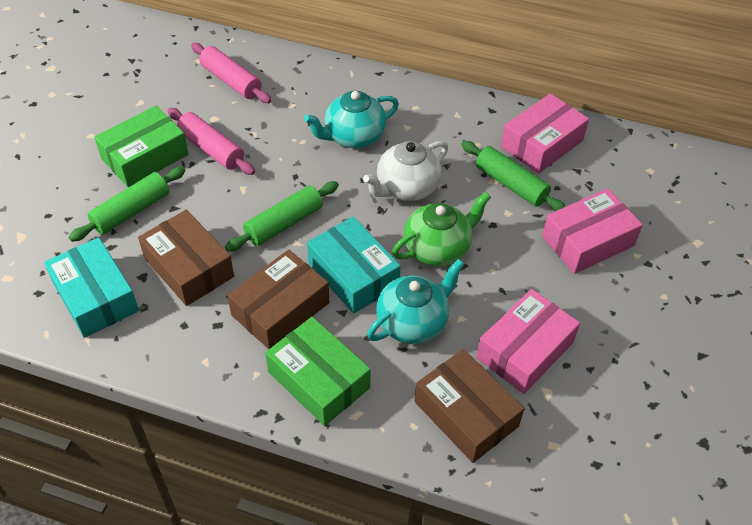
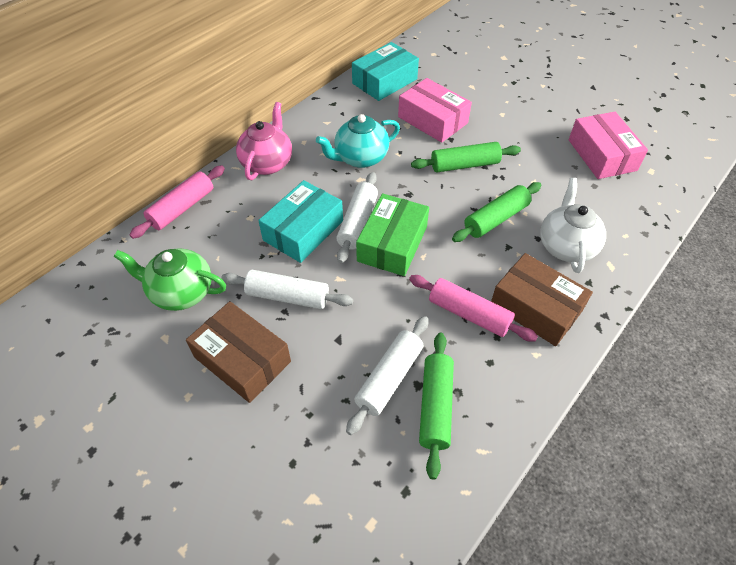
brown box: [138,210,234,306] [227,250,329,349] [414,349,525,463] = 3 -> [186,301,291,403] [491,253,593,346] = 2
green box: [94,106,189,187] [265,317,371,426] = 2 -> [356,194,429,276] = 1
pink box: [476,289,580,394] [501,93,589,173] [542,188,643,274] = 3 -> [398,78,472,143] [569,112,648,179] = 2
pink teapot: none = 0 -> [236,102,292,180] = 1
turquoise teapot: [304,91,399,148] [367,259,464,344] = 2 -> [316,114,400,168] = 1
white rolling pin: none = 0 -> [221,270,353,309] [336,172,378,263] [346,316,429,435] = 3

